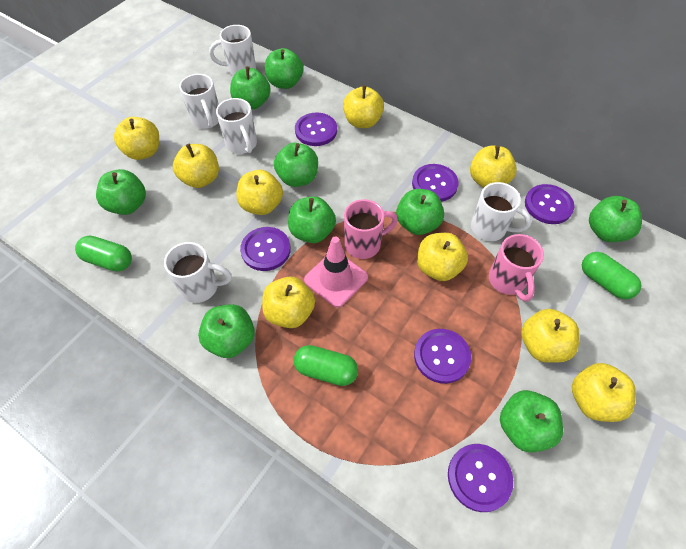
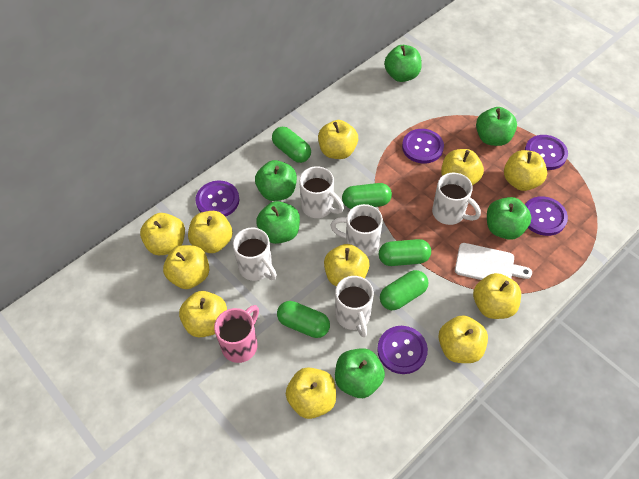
green apple: [96,169,146,215] [198,304,255,358] [230,66,271,109] [265,48,303,89] [274,143,318,187] [288,196,336,243] [396,189,444,235] [500,390,563,452] [589,196,642,242] = 9 -> [255,160,297,201] [256,201,300,244] [335,348,385,398] [384,45,422,82] [476,107,517,146] [487,197,532,240] = 6
green capsule: [75,236,132,272] [294,345,358,386] [582,252,642,299] = 3 -> [272,127,311,163] [277,301,330,338] [342,183,392,209] [379,239,431,266] [380,270,428,310] = 5
pink mug: [344,199,398,259] [489,234,544,302] = 2 -> [214,305,259,363] = 1
pink traffic cone: [304,236,368,307] = 1 -> none = 0
purple button: [240,227,291,271] [295,113,337,146] [412,164,459,202] [414,329,471,384] [448,444,513,512] [525,184,574,224] = 6 -> [195,180,239,217] [377,326,428,374] [402,129,444,164] [525,135,568,170] [525,196,568,236] = 5
white cutting board: none = 0 -> [455,243,532,280] = 1
yellow apple: [114,117,159,160] [173,144,219,188] [236,170,283,215] [262,277,315,328] [343,85,384,128] [417,233,468,281] [470,145,517,188] [521,309,580,363] [572,363,636,422] = 9 -> [140,213,185,255] [163,245,209,289] [179,291,227,337] [188,211,232,253] [286,367,336,419] [318,120,358,159] [324,244,370,286] [438,315,488,363] [441,149,484,186] [473,273,521,319] [504,150,547,191] = 11

